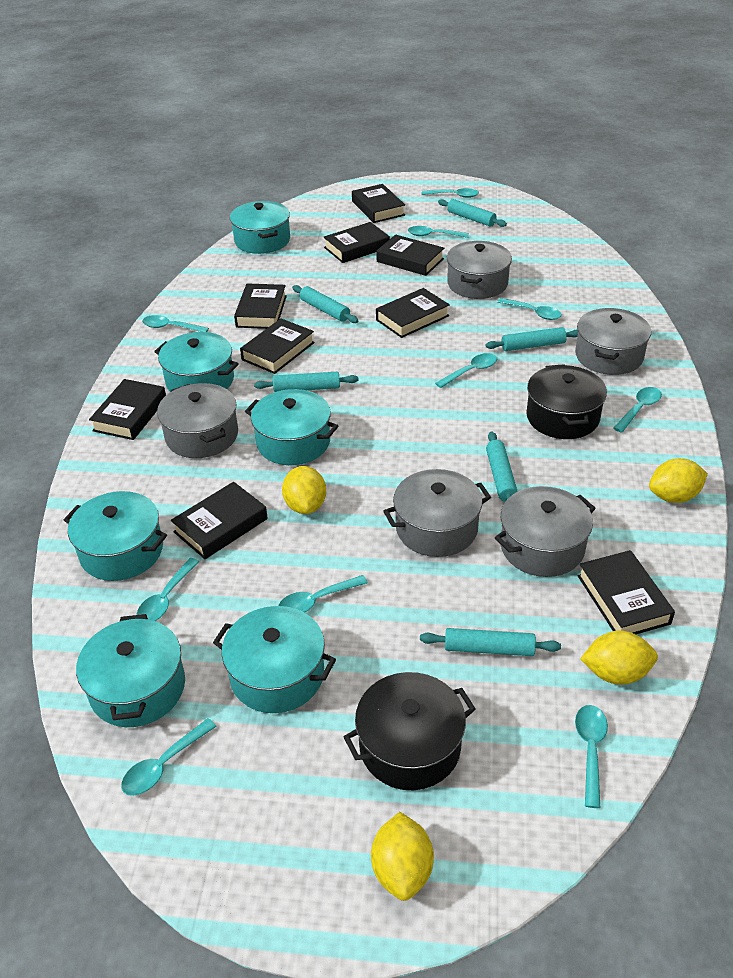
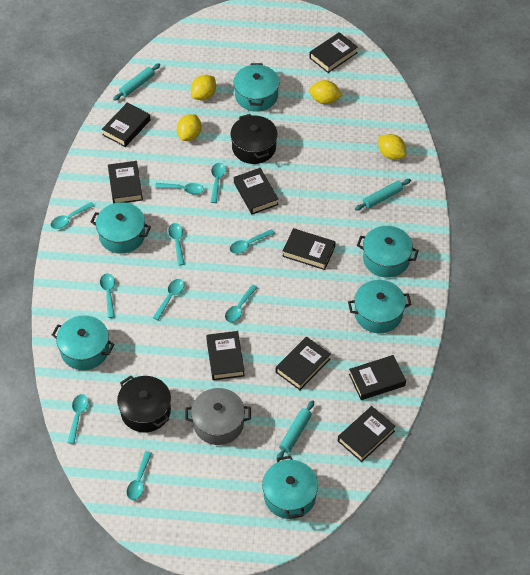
grey pot: [157,383,238,458] [383,469,491,557] [447,241,512,299] [495,486,596,577] [575,308,651,375] = 5 -> [185,388,251,445] = 1
turquoise rolling pin: [254,372,359,392] [292,285,358,323] [420,628,561,656] [438,199,507,227] [485,327,578,351] [486,431,518,502] = 6 -> [113,63,160,101] [277,400,314,461] [355,179,411,211] = 3

